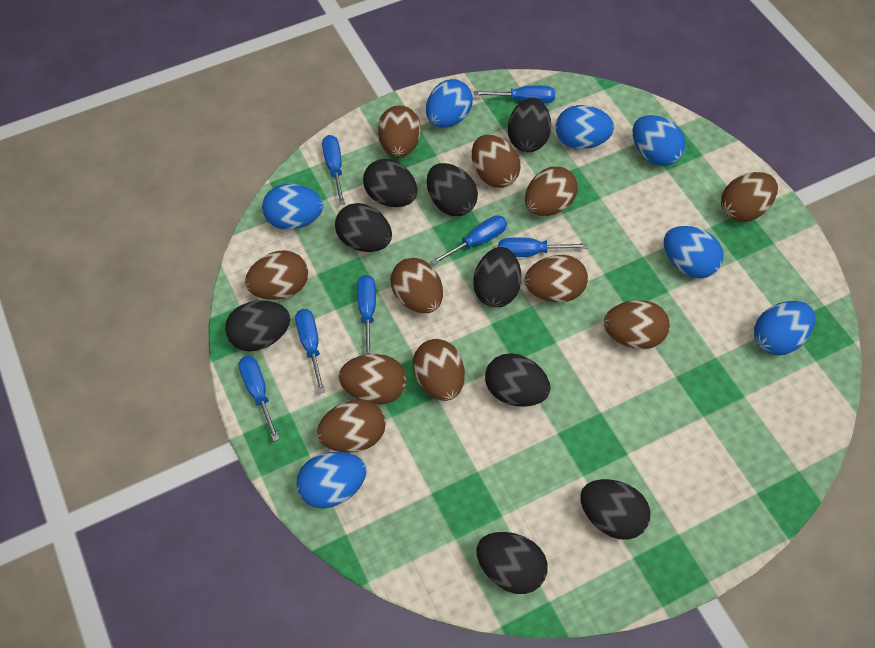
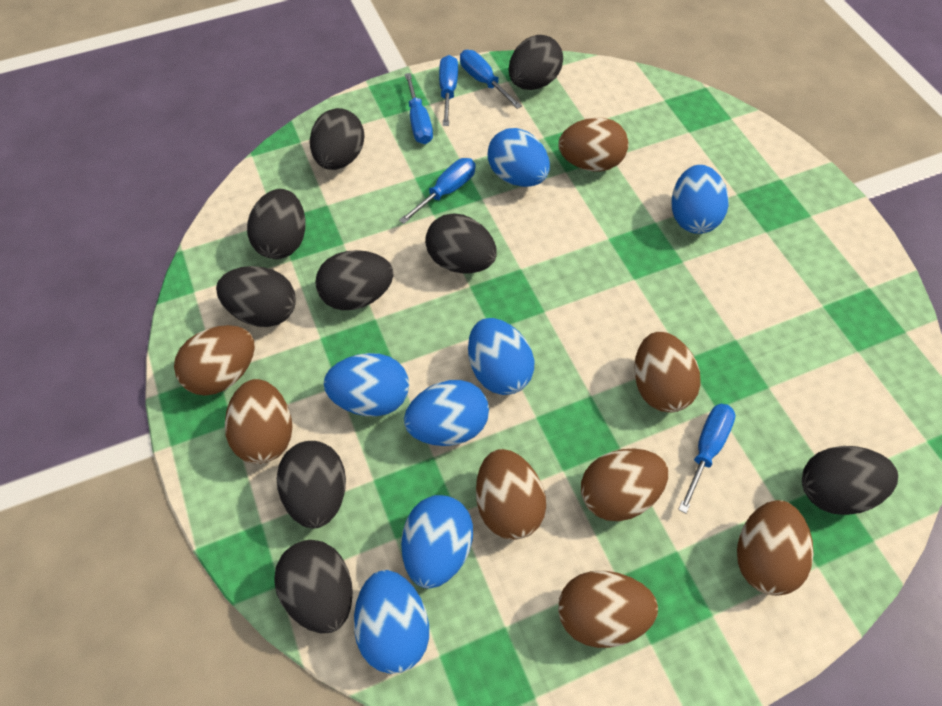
blue screwdriver: [239,356,279,442] [295,309,325,394] [322,135,345,205] [357,275,376,355] [431,215,507,265] [474,86,555,104] [498,237,588,257] = 7 -> [399,158,475,224] [405,73,433,144] [439,55,458,126] [460,50,522,109] [678,404,736,514] = 5
brown egg: [245,250,308,300] [317,399,386,453] [339,354,406,405] [378,105,421,157] [391,258,443,313] [413,339,465,401] [472,135,521,188] [525,167,578,216] [525,255,588,302] [604,300,670,349] [721,172,778,222] = 11 -> [174,325,255,396] [225,379,292,464] [476,449,546,540] [558,117,629,172] [558,570,658,648] [581,449,668,521] [634,332,701,413] [737,500,814,596] = 8

